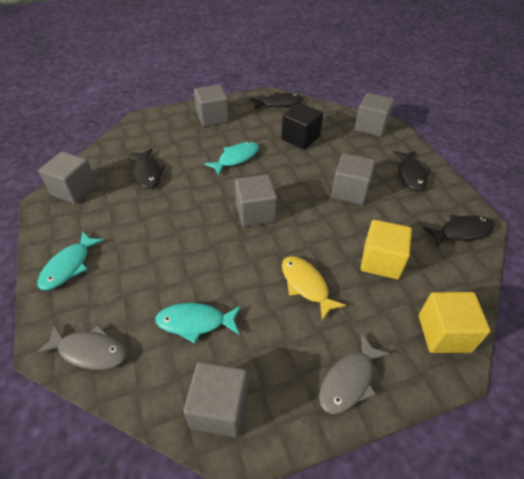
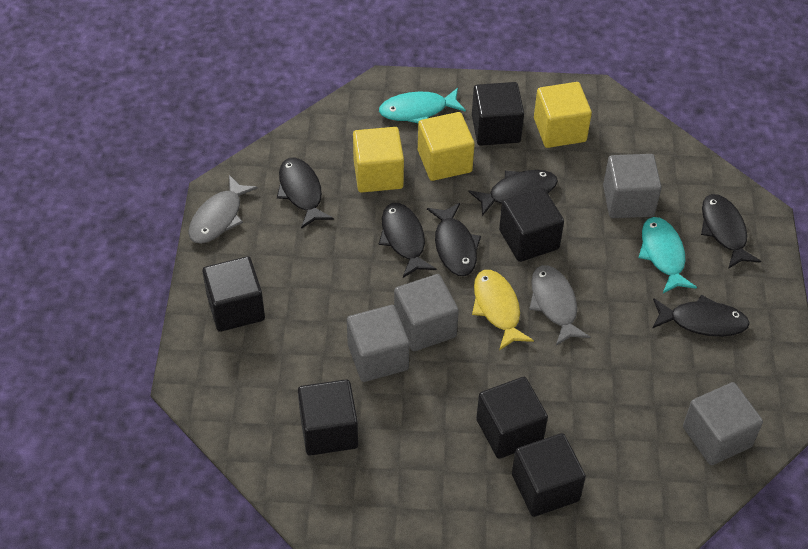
black cube: [281,103,323,149] = 1 -> [202,256,265,332] [298,379,358,456] [472,82,524,146] [476,377,548,459] [499,188,564,262] [512,433,586,517] = 6
black fish: [130,148,165,189] [251,93,303,109] [393,151,430,191] [424,215,494,248] = 4 -> [277,158,334,229] [379,203,436,278] [427,203,481,276] [469,170,558,216] [652,295,750,337] [701,194,761,269] = 6
grey cube: [38,151,97,204] [183,362,248,437] [194,85,229,127] [235,174,277,227] [331,153,375,205] [355,93,394,137] = 6 -> [347,305,409,382] [394,274,459,351] [603,154,662,218] [683,382,763,465] = 4
turquoise fish: [37,231,104,290] [155,303,241,343] [204,142,259,175] = 3 -> [379,88,466,123] [638,217,697,293] = 2
yellow cube: [361,220,412,279] [419,292,490,353] = 2 -> [353,127,404,193] [418,112,475,181] [534,82,592,148] = 3

